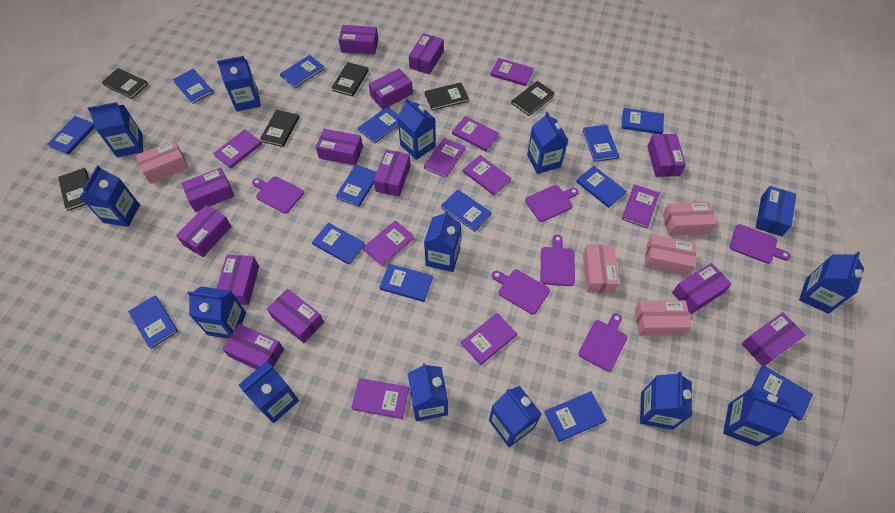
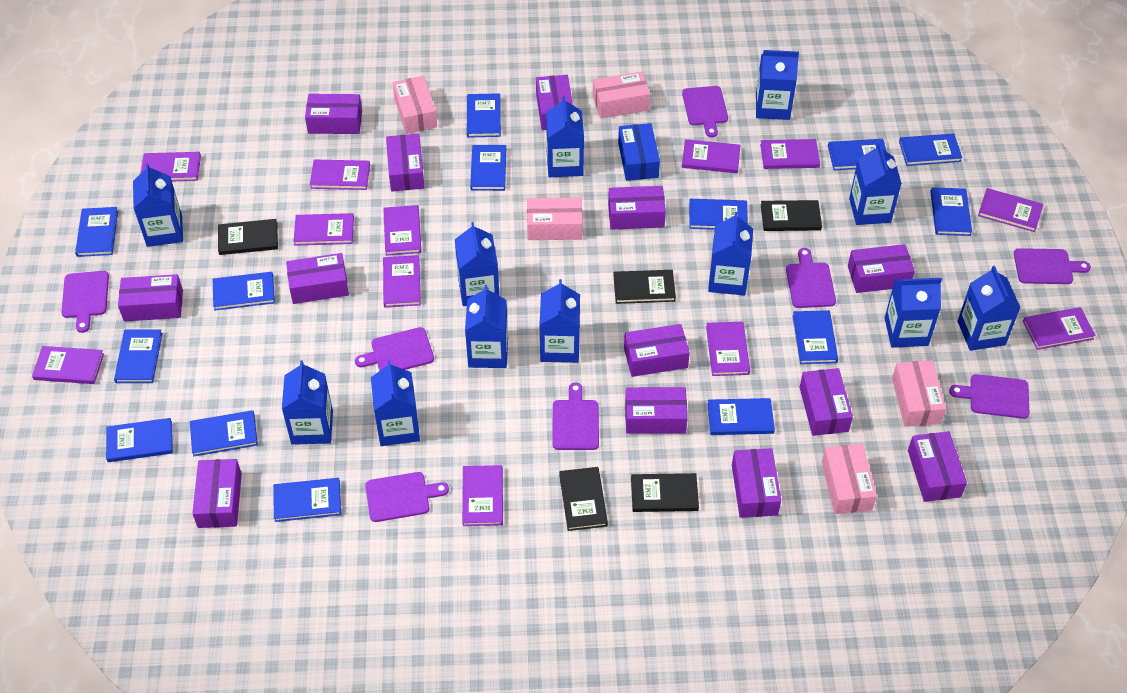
black book: [58,168,89,211] [101,68,148,99] [260,110,299,147] [331,62,369,97] [425,82,469,111] [511,81,555,116] = 6 -> [218,219,278,255] [559,467,608,531] [613,270,676,304] [631,473,699,512] [761,200,822,231] = 5
blue carton: [80,165,140,227] [87,102,143,157] [187,286,246,339] [217,56,261,112] [239,361,299,423] [397,98,436,160] [408,363,448,421] [424,210,461,272] [489,386,542,447] [527,111,568,174] [640,372,692,430] [723,388,796,446] [799,252,864,314] = 13 -> [133,163,183,247] [282,360,333,445] [371,360,420,446] [455,222,499,306] [465,285,508,368] [539,279,580,363] [546,96,584,177] [708,212,753,296] [756,50,799,120] [849,143,902,225] [885,278,942,348] [958,266,1021,351] = 12
purple book: [213,129,262,169] [351,378,409,419] [363,220,414,266] [424,138,466,178] [452,116,499,151] [461,313,517,365] [463,155,511,195] [490,58,534,86] [622,184,660,229] = 9 -> [32,346,104,384] [141,152,201,181] [293,213,354,246] [310,160,370,190] [383,205,421,256] [383,255,421,307] [462,465,503,526] [682,139,741,173] [706,322,750,376] [760,139,820,169] [978,188,1043,232] [1023,307,1096,350] = 12
purple cutting board: [252,176,304,213] [492,269,550,314] [525,185,579,222] [541,235,575,286] [578,313,627,372] [730,224,791,264] = 6 -> [61,271,109,333] [355,327,434,371] [365,472,449,522] [552,382,599,450] [682,86,728,137] [786,248,836,308] [949,374,1029,419] [1014,248,1091,284] = 8

